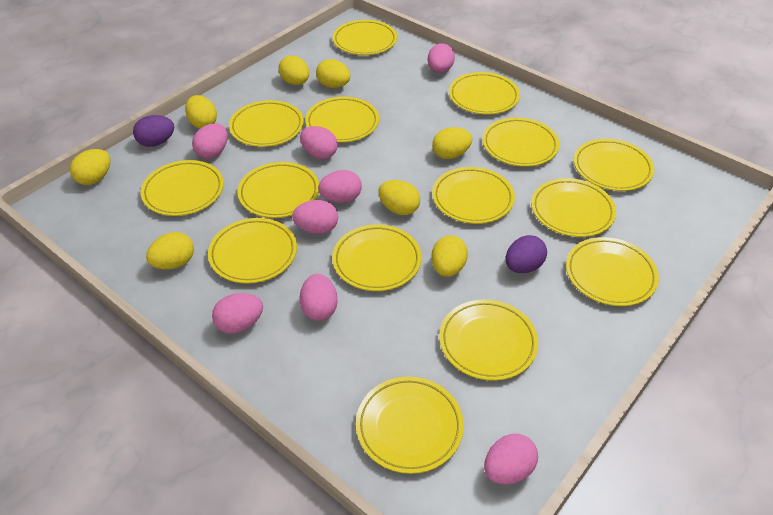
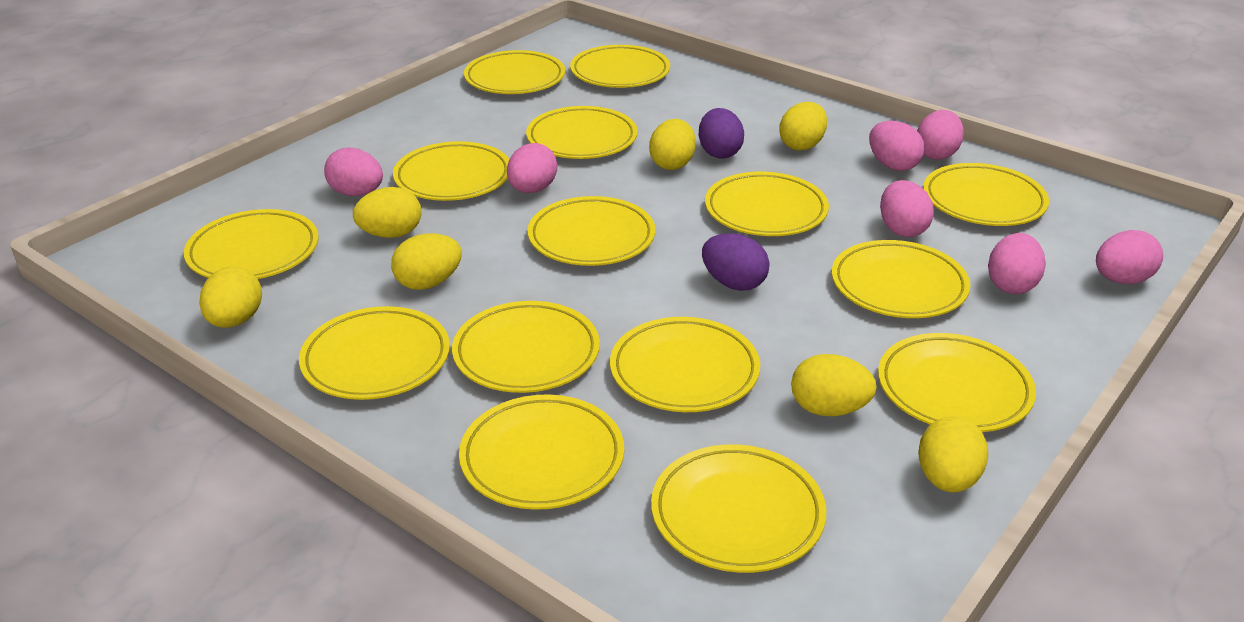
pink egg: [192,123,228,159] [212,293,263,334] [292,200,338,234] [300,126,338,159] [300,274,338,321] [318,170,362,203] [428,43,455,73] [484,434,538,484] = 8 -> [324,148,383,196] [507,143,557,193] [869,121,924,171] [880,180,934,237] [917,110,964,160] [988,233,1046,294] [1096,230,1163,284] = 7
yellow egg: [70,149,111,185] [146,232,194,269] [185,95,217,128] [278,55,309,85] [316,59,351,88] [378,180,420,215] [431,235,468,277] [432,127,472,159] = 8 -> [199,266,262,328] [353,187,421,238] [391,233,462,290] [649,119,696,170] [779,102,827,151] [791,354,877,416] [918,416,988,493] = 7

